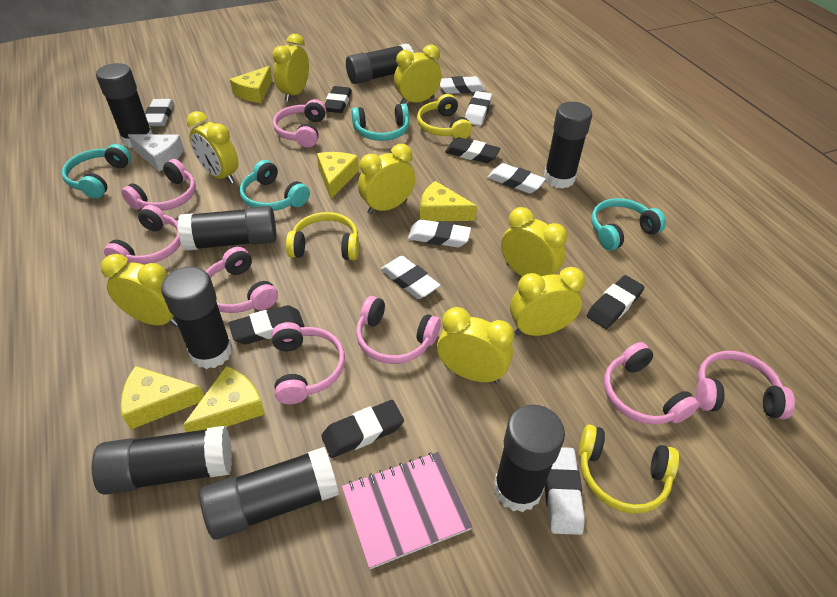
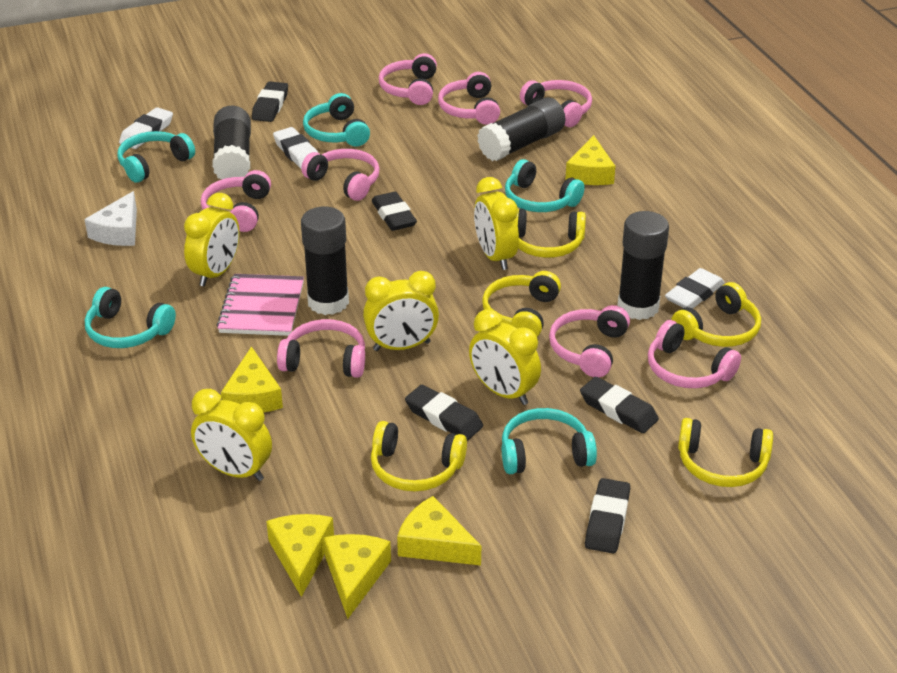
black glue stick: [92,426,232,495] [96,63,153,148] [161,266,232,369] [178,206,276,251] [200,447,339,540] [346,43,413,84] [494,405,565,512] [544,102,592,189] = 8 -> [212,106,251,179] [301,207,349,315] [477,97,566,161] [617,211,669,320] = 4
turquoise headphones: [62,144,131,198] [240,160,310,211] [352,103,409,141] [591,198,666,251] = 4 -> [85,287,176,348] [117,131,195,183] [303,93,370,147] [502,408,597,474] [505,159,585,212] = 5
white eraser: [145,99,174,126] [381,256,440,299] [408,219,471,248] [440,76,485,94] [465,91,492,126] [487,163,546,193] [545,447,585,535] = 7 -> [119,107,173,149] [273,127,318,169] [665,268,725,309] = 3
yellow clock: [101,254,178,327] [187,111,238,184] [272,34,309,102] [358,144,415,214] [394,45,441,104] [437,307,514,383] [501,207,567,277] [510,267,585,336] = 8 -> [184,193,239,287] [191,389,272,481] [363,271,439,351] [469,309,541,405] [474,177,519,270] = 5
yellow headphones: [286,212,359,260] [417,94,472,139] [579,425,679,514] = 3 -> [371,421,467,491] [482,271,561,337] [516,209,586,258] [671,282,761,347] [678,418,773,487] = 5

